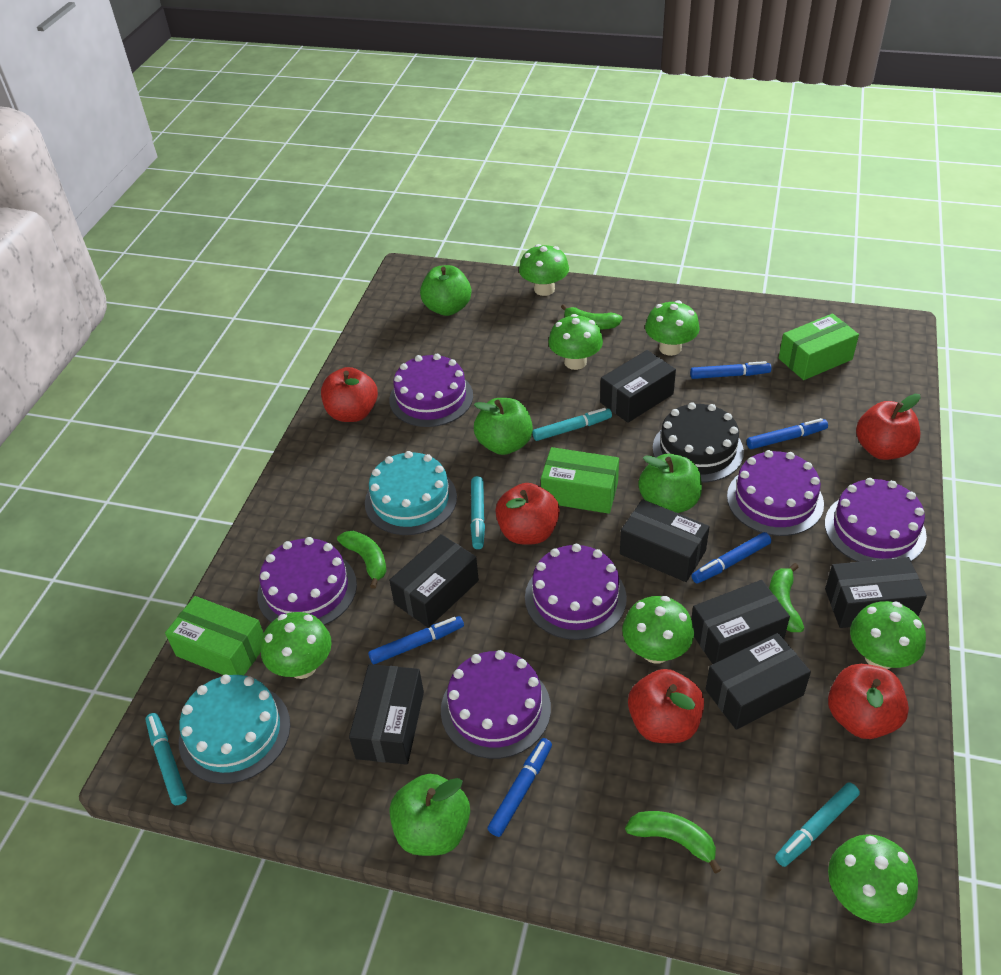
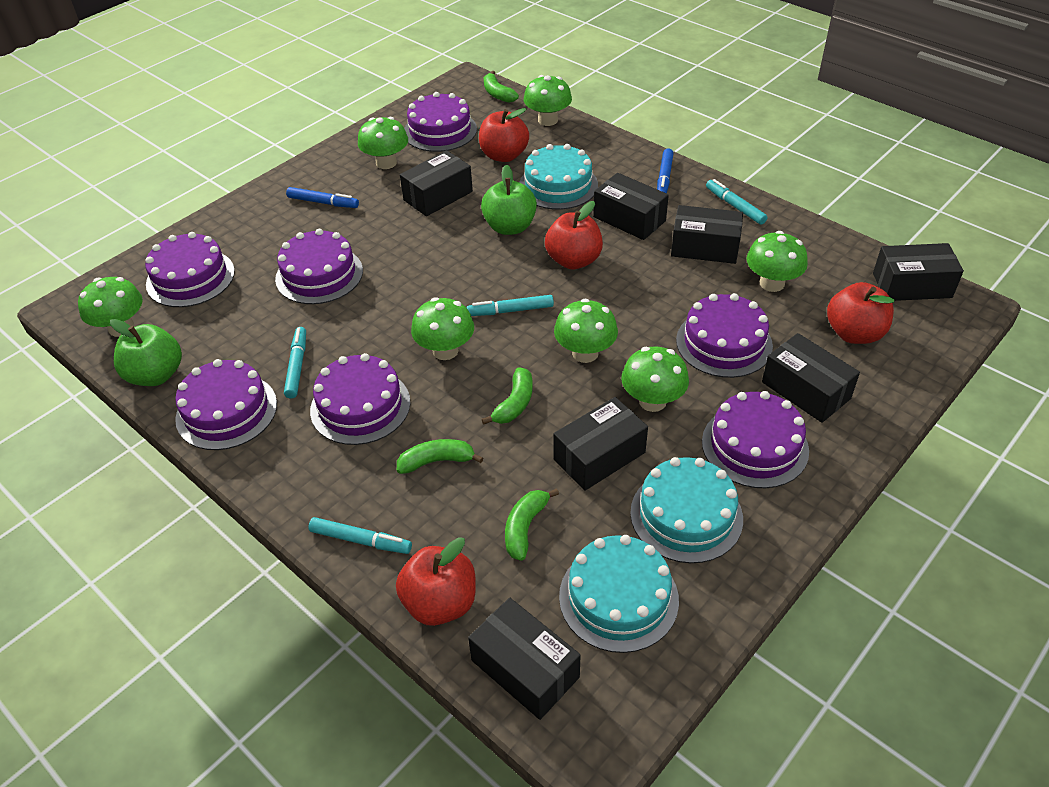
black cake: [653,402,744,482] = 1 -> none = 0
blue marker: [368,616,464,664] [487,738,552,837] [690,361,772,379] [691,532,771,583] [747,418,828,449] = 5 -> [286,187,359,208] [657,148,673,193] = 2
green apple: [389,774,470,856] [420,265,471,316] [474,398,533,455] [638,454,702,513] = 4 -> [110,319,182,386] [481,165,537,235] = 2
green box: [165,596,263,675] [541,447,619,514] [779,314,859,380] = 3 -> none = 0
purple cake: [257,537,357,626] [389,354,473,427] [441,650,551,759] [525,544,627,640] [727,450,824,536] [825,478,927,562] = 6 -> [145,232,235,307] [175,359,277,450] [275,229,363,304] [310,353,410,445] [404,92,477,152] [676,293,773,378] [702,391,809,488] = 7
red apple: [321,367,378,422] [495,483,560,544] [628,669,704,743] [828,664,909,739] [856,394,920,460] = 5 -> [396,537,476,626] [479,108,529,162] [545,201,603,269] [827,282,894,344] = 4
turquoise cake: [179,675,290,784] [365,451,457,535] = 2 -> [519,144,598,210] [559,535,679,653] [630,457,743,563] = 3

